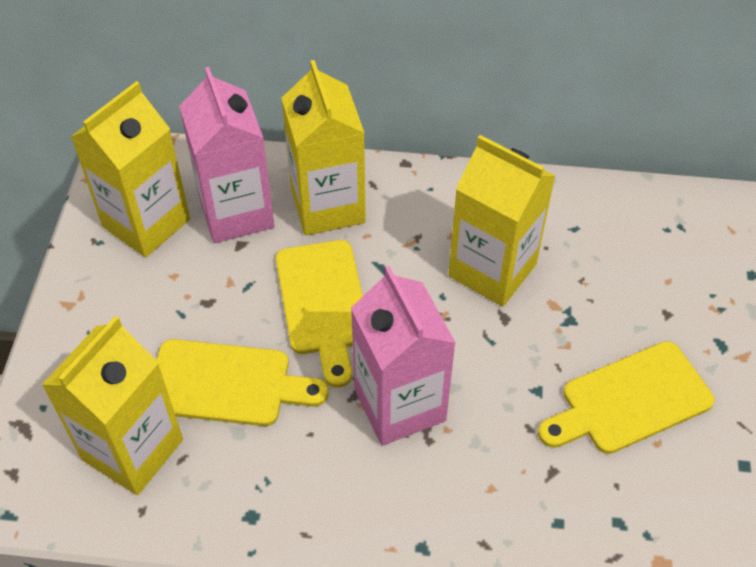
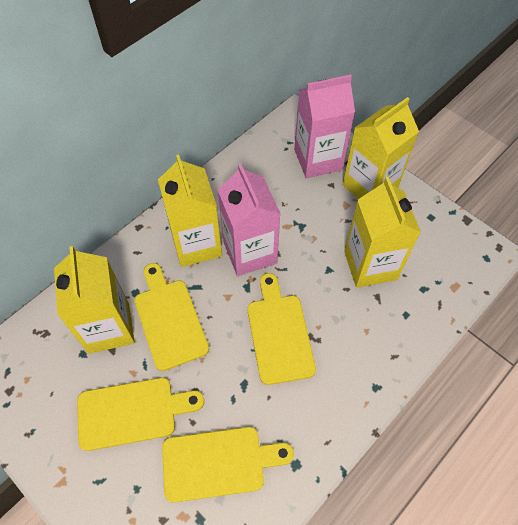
yellow cutting board: [156,339,329,426] [276,240,363,388] [538,341,715,454] = 3 -> [77,378,204,451] [135,263,209,371] [162,427,294,503] [248,273,316,385] = 4

